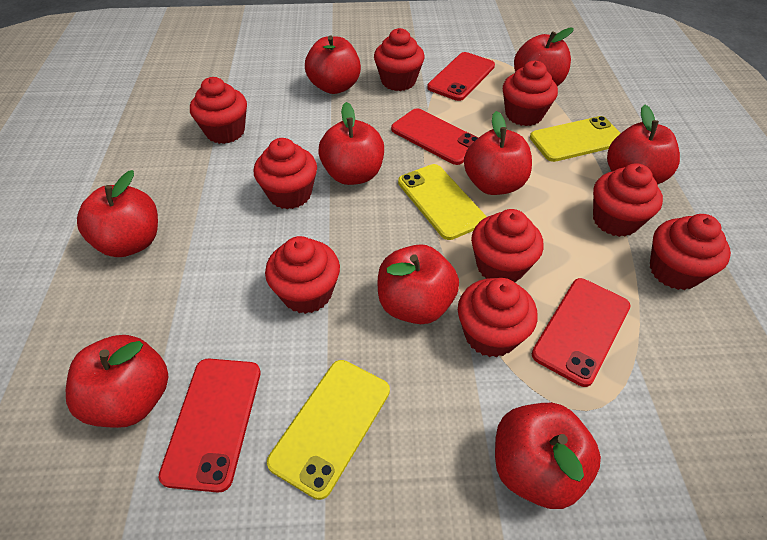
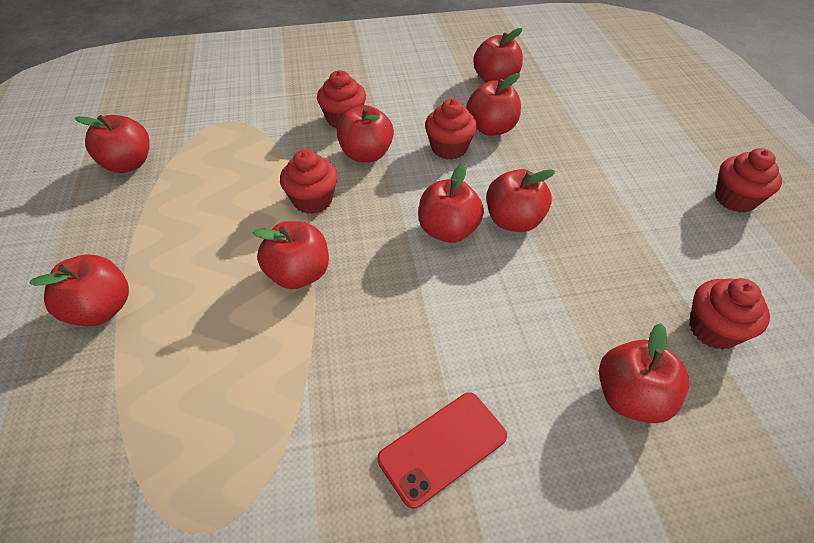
red cupcake: [190,77,247,144] [254,138,317,209] [265,236,340,314] [374,28,425,91] [458,278,538,358] [471,209,544,282] [503,61,558,126] [593,163,663,237] [650,214,731,290] = 9 -> [280,150,338,214] [317,70,366,128] [425,99,477,160] [689,278,770,350] [715,148,782,213] = 5
red phone: [158,359,261,493] [391,108,478,165] [427,52,495,101] [532,278,631,387] = 4 -> [377,392,507,509] = 1
yellow phone: [267,360,390,500] [398,164,486,240] [530,116,621,162] = 3 -> none = 0

